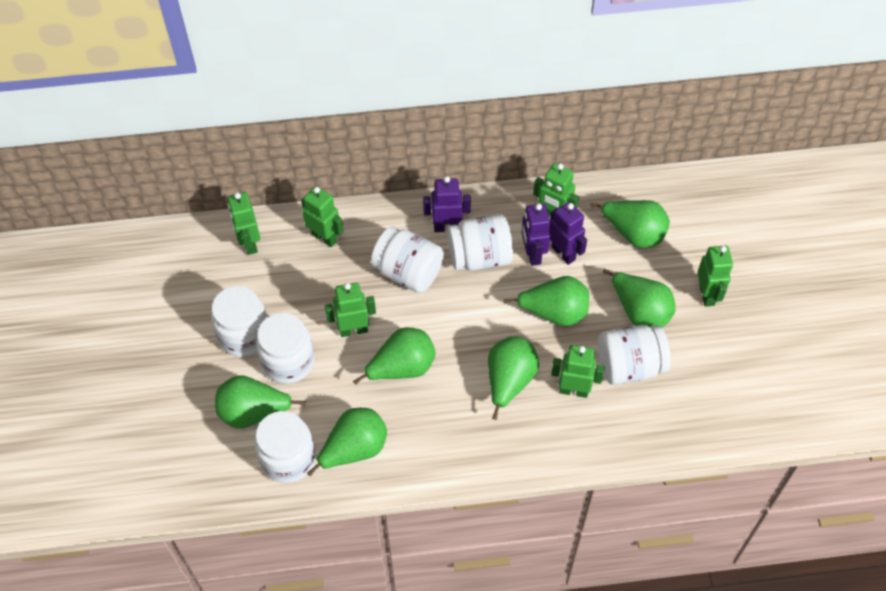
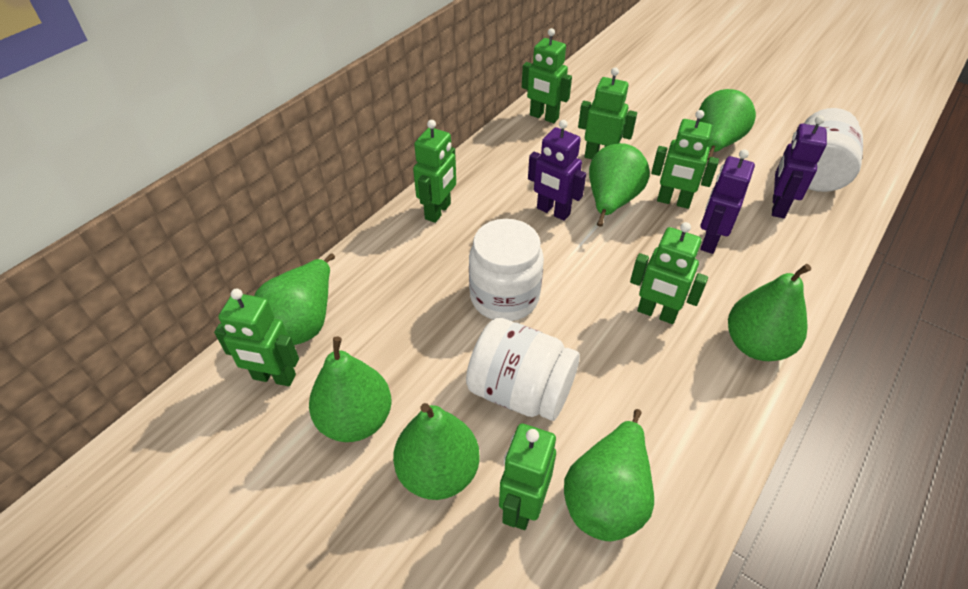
green robot: [228,192,260,255] [301,186,344,247] [325,283,376,337] [533,163,579,217] [551,345,605,398] [697,246,733,307] = 6 -> [214,289,299,386] [413,120,456,223] [499,423,556,530] [522,28,572,123] [578,68,637,159] [630,222,708,324] [651,110,719,209] = 7
white jar: [211,286,267,357] [254,411,316,483] [256,313,315,384] [371,226,444,293] [447,214,513,271] [598,325,671,385] = 6 -> [466,318,580,421] [469,219,544,321] [804,108,863,192] = 3

